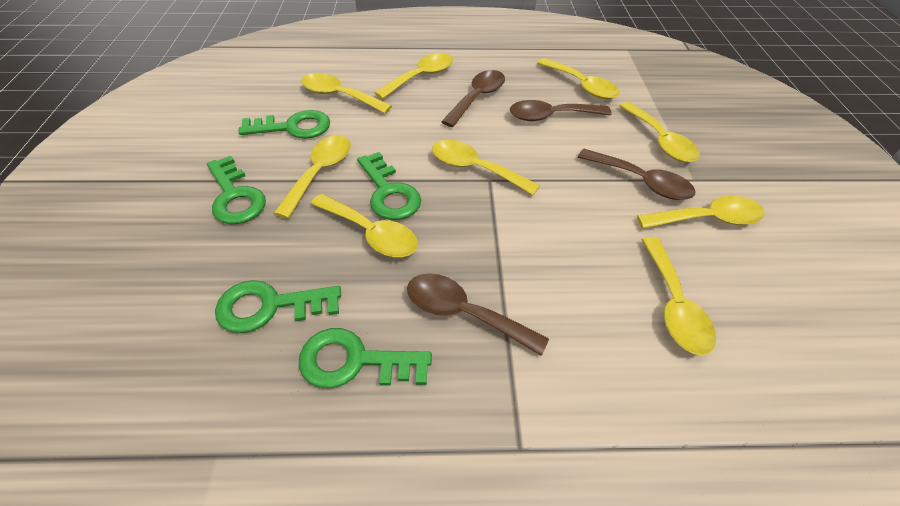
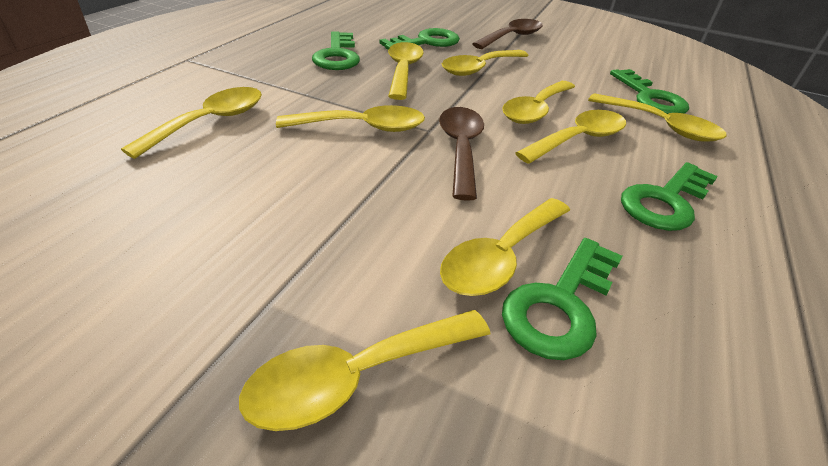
brown spoon: [407,273,549,356] [441,70,505,127] [510,100,612,121] [578,149,696,200] = 4 -> [439,107,484,201] [472,19,543,49] = 2

